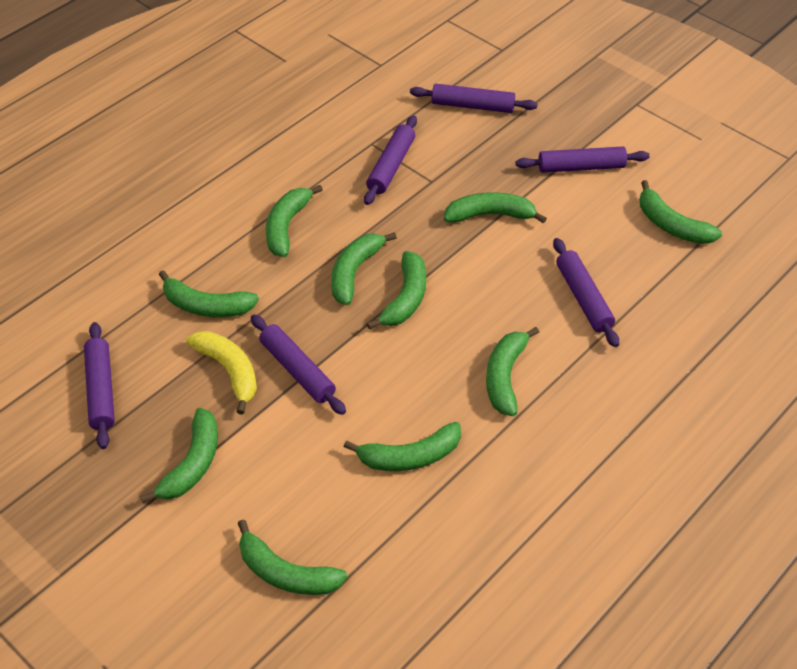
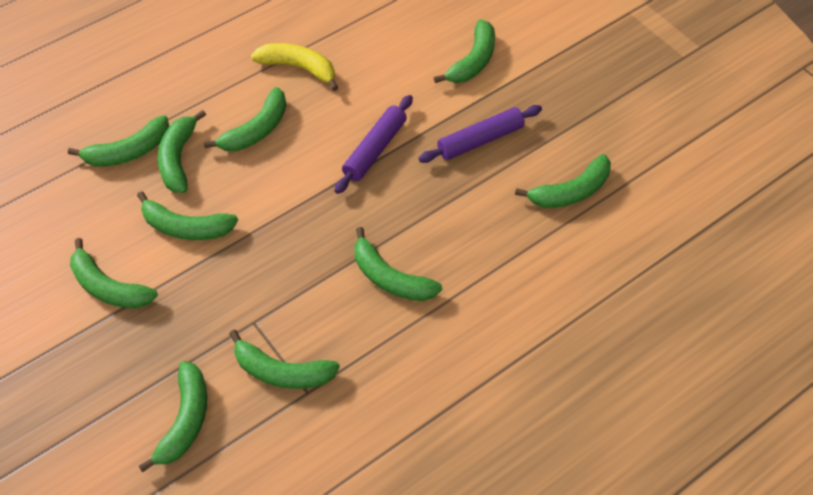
purple rolling pin: [84,322,115,449] [251,315,346,415] [364,115,417,205] [410,84,538,113] [516,147,650,173] [553,238,619,347] = 6 -> [334,95,413,194] [418,105,542,163] = 2

